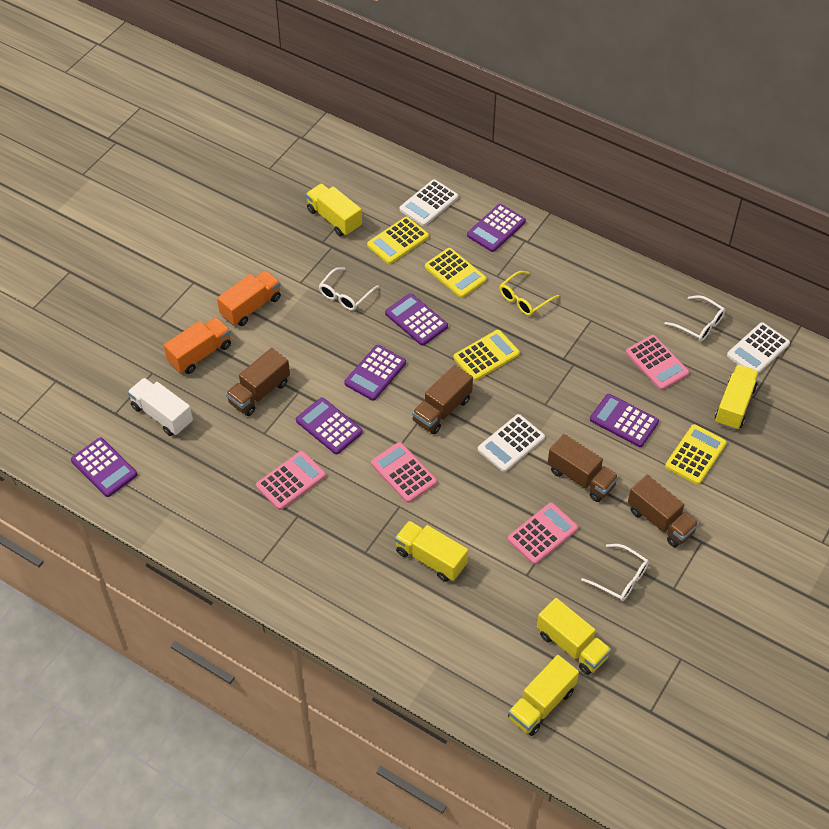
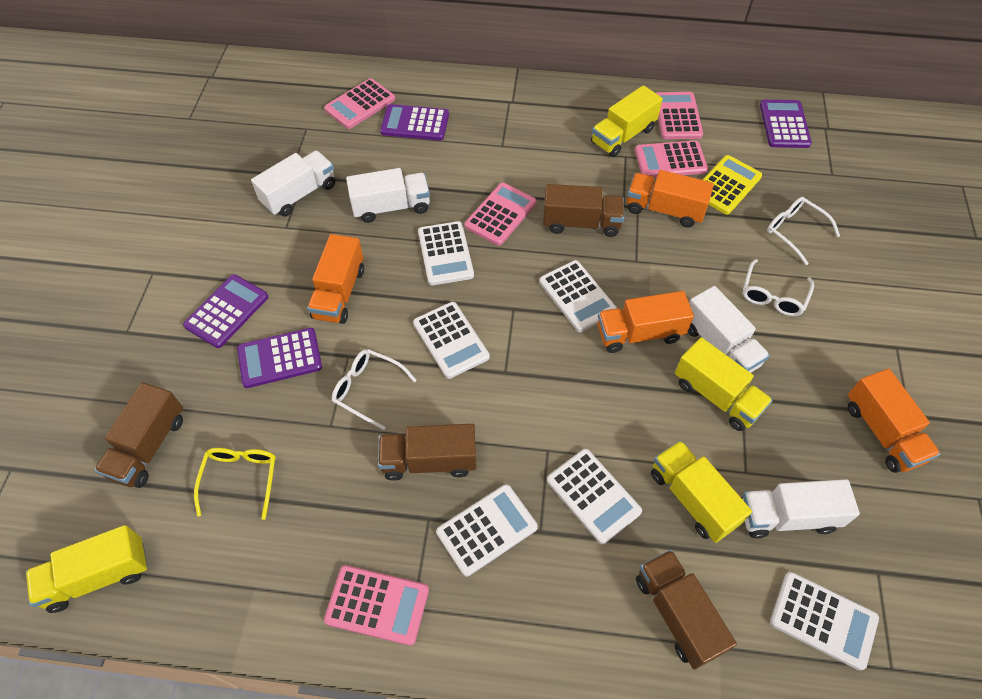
orange truck: [164,317,231,374] [217,270,281,326] = 2 -> [307,234,364,324] [598,291,694,353] [627,170,714,227] [848,369,940,473] = 4
pink calculator: [256,451,326,510] [371,442,437,503] [507,503,578,565] [626,335,689,390] = 4 -> [324,78,395,129] [324,565,429,646] [465,183,537,246] [635,140,708,178] [656,92,703,139] = 5
purple calculator: [71,437,137,497] [296,398,363,454] [344,345,406,401] [385,293,448,346] [467,204,526,252] [590,394,659,447] = 6 -> [183,274,268,348] [237,328,322,388] [380,104,449,141] [760,100,812,148] = 4
white calculator: [399,180,458,226] [478,414,545,472] [727,322,790,373] = 3 -> [413,302,490,379] [418,221,474,285] [436,484,538,577] [539,260,617,332] [547,449,642,544] [770,572,879,670] = 6
white truck: [128,378,193,436] = 1 -> [251,151,335,217] [346,168,430,223] [688,286,770,373] [741,479,860,538] = 4
yellow calculator: [367,217,429,264] [425,248,486,298] [454,330,520,381] [665,424,727,485] = 4 -> [703,155,762,215] = 1
yellow truck: [306,184,362,237] [395,521,468,582] [508,655,579,736] [537,598,611,675] [715,364,759,430] = 5 -> [26,525,148,613] [591,85,663,157] [651,440,752,543] [675,337,773,431] = 4

